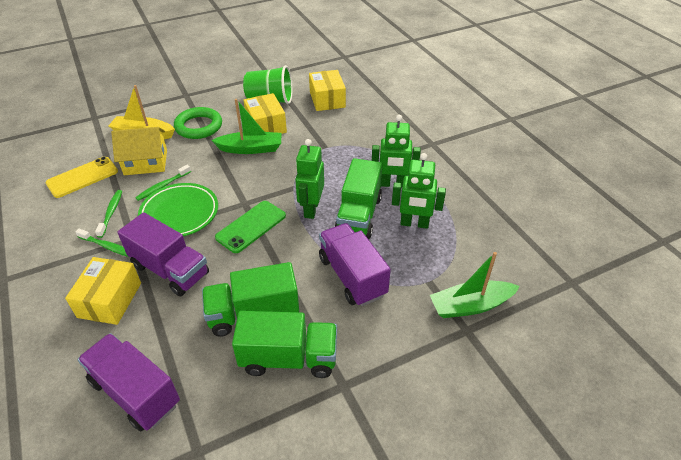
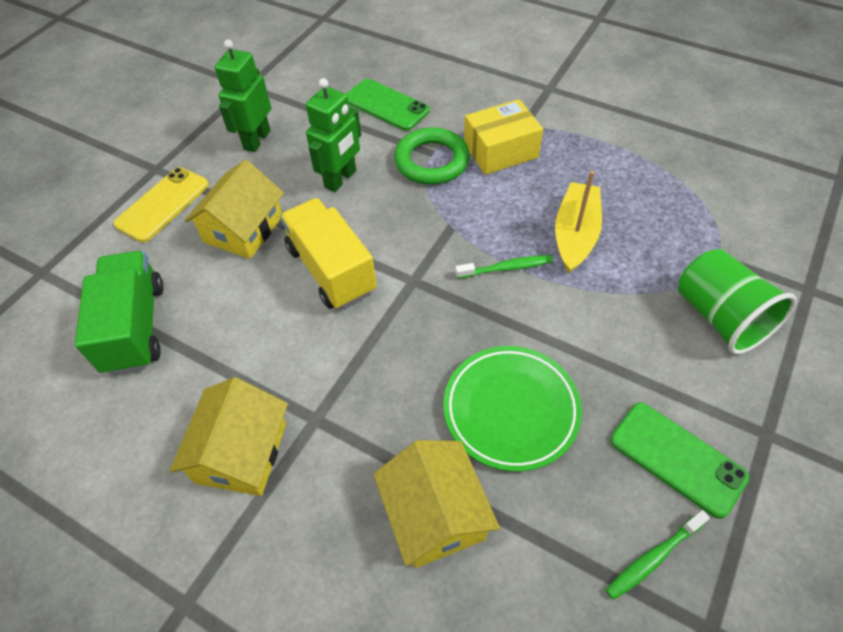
green boat: [211,99,282,154] [430,252,520,318] = 2 -> none = 0
green phone: [215,201,286,253] = 1 -> [346,79,430,131] [610,402,749,519] = 2
green robot: [295,139,324,219] [372,115,421,188] [392,153,446,229] = 3 -> [215,39,271,152] [306,78,361,192] = 2
green toothbrush: [75,229,129,257] [95,190,122,238] [135,165,191,201] = 3 -> [455,255,553,279] [605,510,710,600] = 2
green truck: [202,262,299,337] [232,311,337,378] [334,158,382,239] = 3 -> [75,251,164,375] = 1
purple truck: [77,333,180,431] [118,212,209,296] [319,223,391,306] = 3 -> none = 0
yellow box: [65,257,141,325] [244,93,287,134] [309,70,346,111] = 3 -> [464,99,543,175] = 1
yellow house: [111,127,167,175] = 1 -> [170,377,288,496] [185,160,284,259] [373,440,500,568] = 3
yellow truck: none = 0 -> [280,198,377,309] = 1

